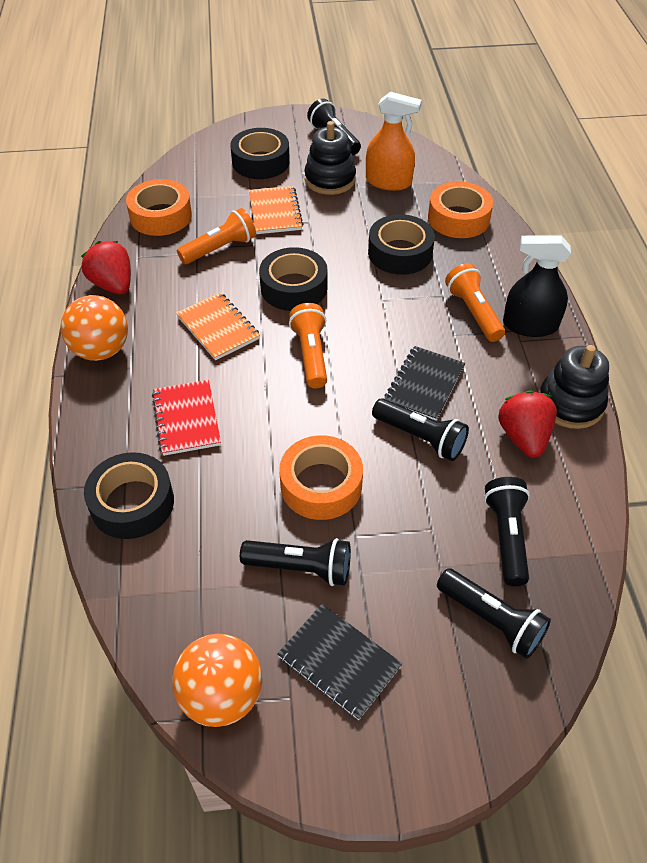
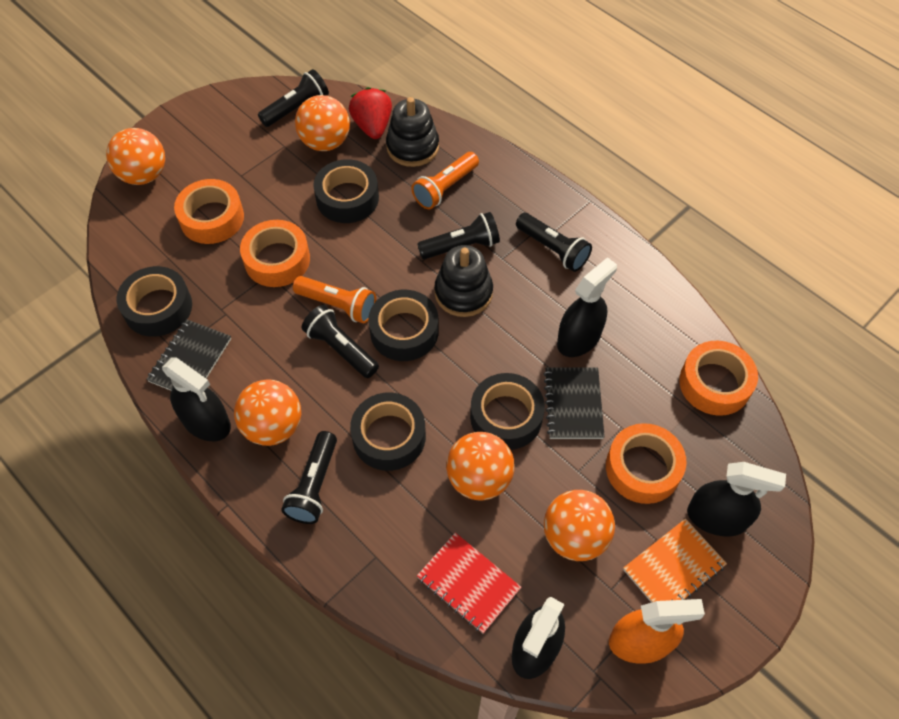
black spray bottle: [503,235,571,337] = 1 -> [162,358,231,441] [512,597,565,679] [557,257,617,357] [687,462,786,537] = 4
black tape: [84,452,174,539] [230,128,290,179] [259,247,328,311] [368,214,435,275] = 4 -> [117,266,192,337] [313,159,379,223] [350,393,426,471] [368,290,439,361] [470,373,545,450] = 5
orange ball: [61,295,128,361] [172,634,262,727] = 2 -> [106,128,165,185] [234,380,301,446] [295,95,350,151] [446,432,514,500] [544,490,615,561] = 5
orange flashlight: [177,208,256,264] [289,303,327,389] [445,263,505,342] = 3 -> [293,276,376,323] [411,152,479,209] = 2
orange notebook: [176,292,260,360] [249,186,303,234] = 2 -> [623,519,727,603] = 1
orange tape: [126,179,192,236] [279,435,363,520] [428,181,493,238] = 3 -> [174,179,244,244] [240,220,310,287] [606,423,687,504] [679,341,758,416] = 4
red strawberry: [81,241,131,294] [498,390,557,458] = 2 -> [349,87,392,139] = 1

